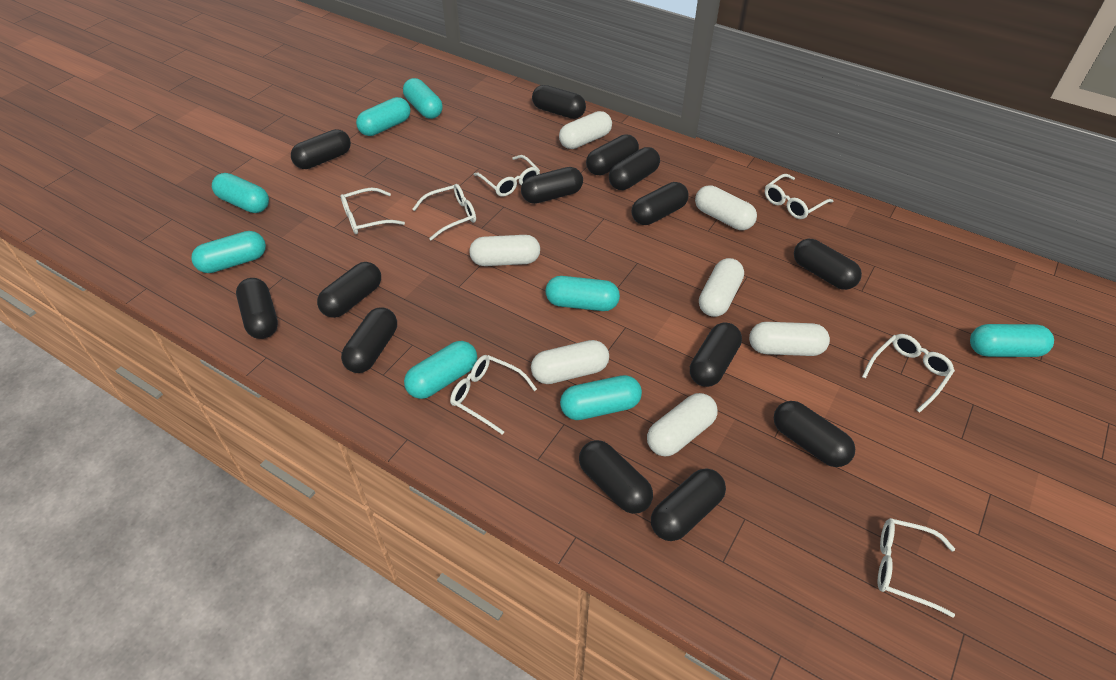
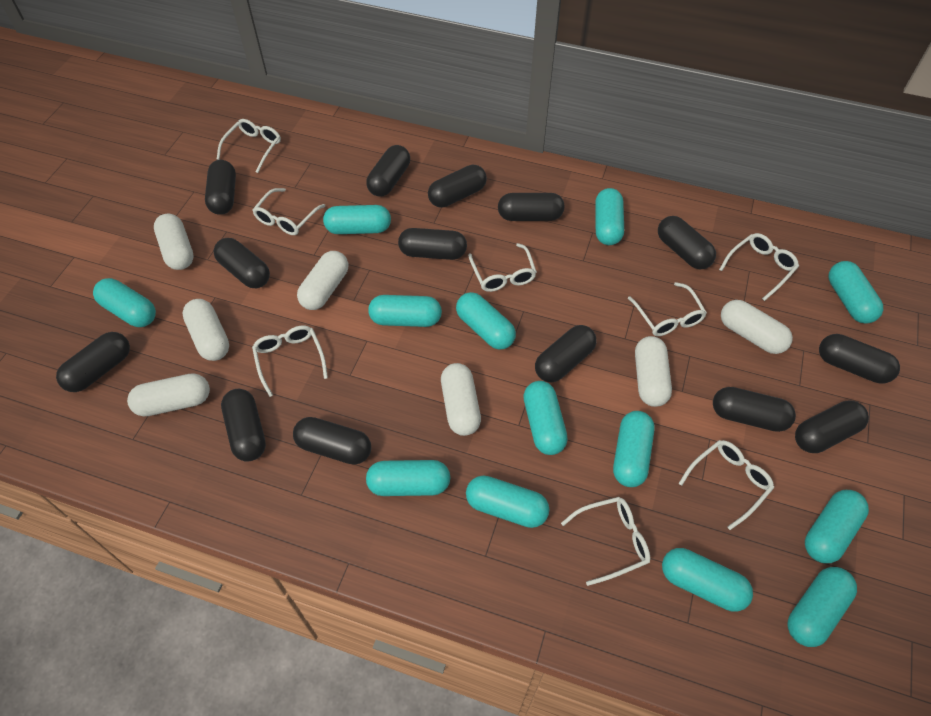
turquoise capsule: [191,231,266,273] [212,173,269,213] [356,97,411,136] [403,78,442,119] [404,341,477,399] [546,276,620,311] [560,375,642,420] [970,324,1054,357] = 8 -> [93,278,156,327] [323,205,391,234] [366,460,450,496] [368,295,442,327] [456,292,516,350] [466,476,549,528] [523,381,568,455] [595,188,624,245] [613,411,655,487] [662,548,753,612] [788,567,857,647] [805,490,869,563] [829,261,883,324] = 13
white glasses: [341,187,405,234] [412,184,476,241] [450,355,537,435] [474,155,540,197] [765,174,833,219] [862,334,955,413] [878,518,955,617] = 7 -> [217,119,281,173] [252,325,328,397] [253,188,325,235] [468,243,537,292] [561,497,650,586] [628,282,707,336] [678,440,774,530] [719,233,799,301] = 8

